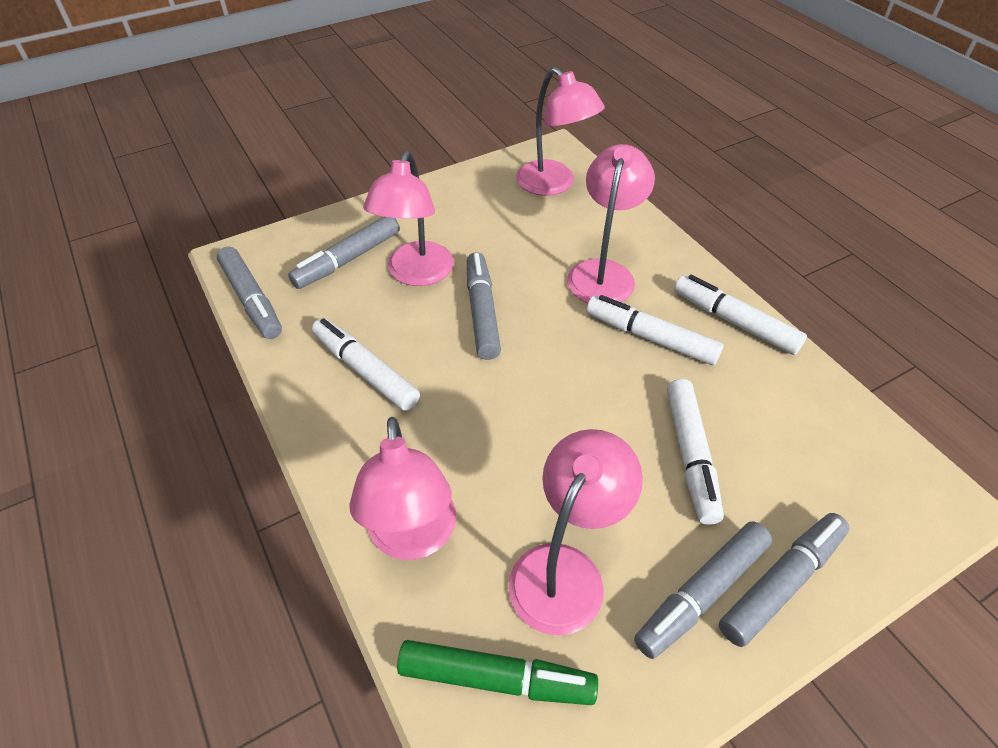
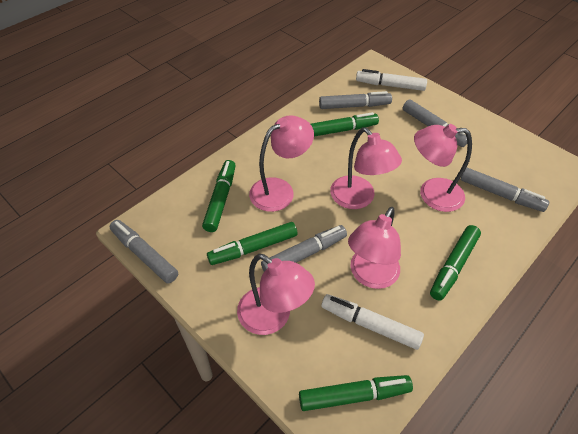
green marker: [397,640,598,705] = 1 -> [202,160,236,232] [207,222,298,265] [299,375,413,411] [311,112,379,137] [430,225,481,301] = 5
white marker: [312,318,420,411] [586,295,723,365] [667,379,724,525] [674,274,807,355] = 4 -> [321,294,424,350] [356,69,427,91] = 2

